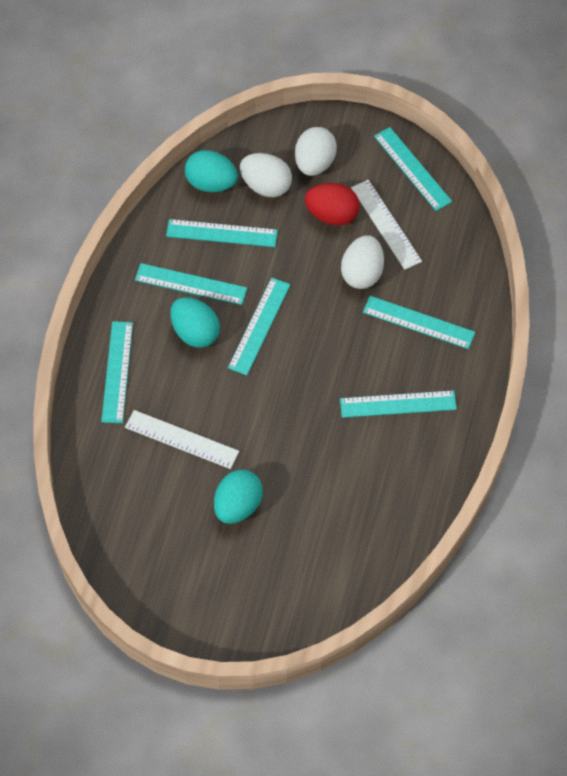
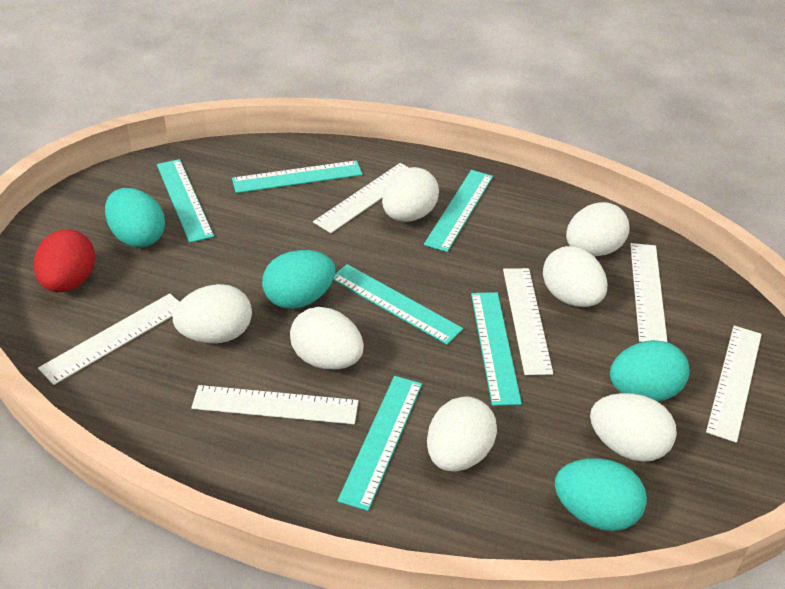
turquoise egg: [170,297,220,348] [185,150,238,192] [214,470,263,524] = 3 -> [105,188,165,248] [262,250,336,309] [555,458,647,531] [610,340,689,401] = 4
turquoise ruler: [101,321,133,423] [135,263,247,305] [166,219,278,247] [228,278,291,375] [340,390,457,418] [363,296,475,349] [374,127,452,211] = 7 -> [157,159,214,243] [232,160,363,193] [333,264,463,345] [337,376,422,511] [424,170,493,252] [471,292,522,406] = 6
white egg: [240,153,292,197] [295,127,337,176] [341,235,384,289] = 3 -> [173,284,252,343] [290,307,364,370] [382,167,439,222] [427,396,497,472] [543,246,608,307] [566,202,630,256] [590,393,677,462] = 7
white ruler: [125,410,239,469] [351,180,422,270] = 2 -> [38,293,179,385] [191,385,358,424] [313,163,409,233] [503,268,553,375] [630,243,667,342] [706,326,762,443] = 6

